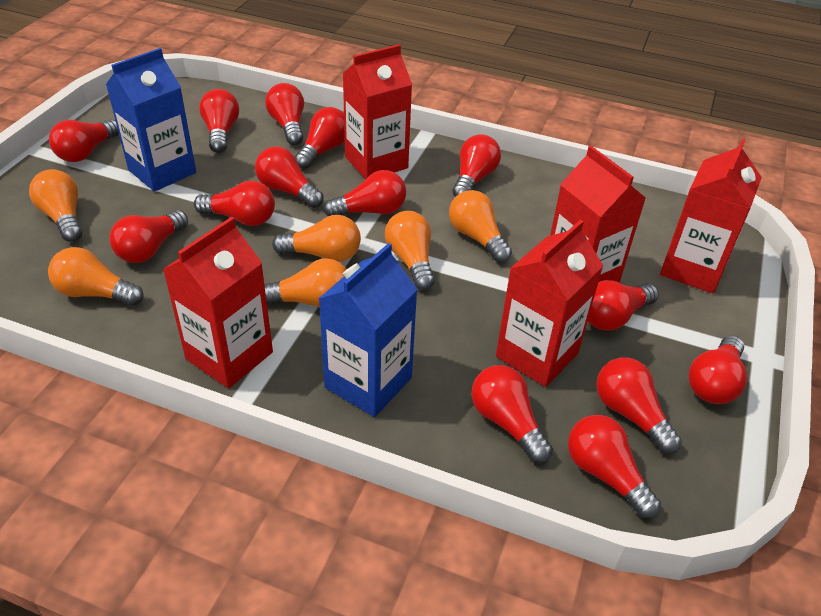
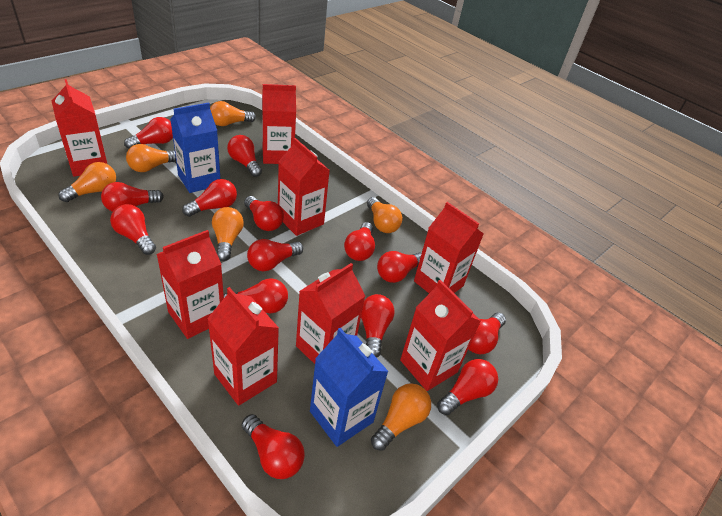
red carton: [163,217,273,388] [343,44,412,179] [496,220,603,387] [550,146,646,283] [660,139,762,293] = 5 -> [52,79,107,177] [157,230,224,339] [207,287,279,406] [262,84,296,164] [278,138,330,236] [296,263,365,364] [400,280,481,391] [414,202,483,293] = 8

